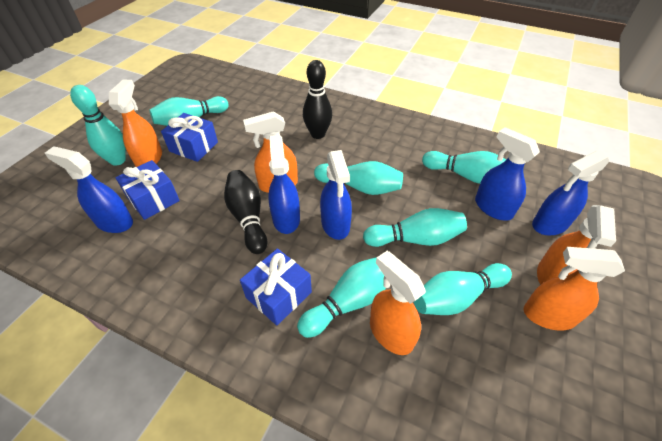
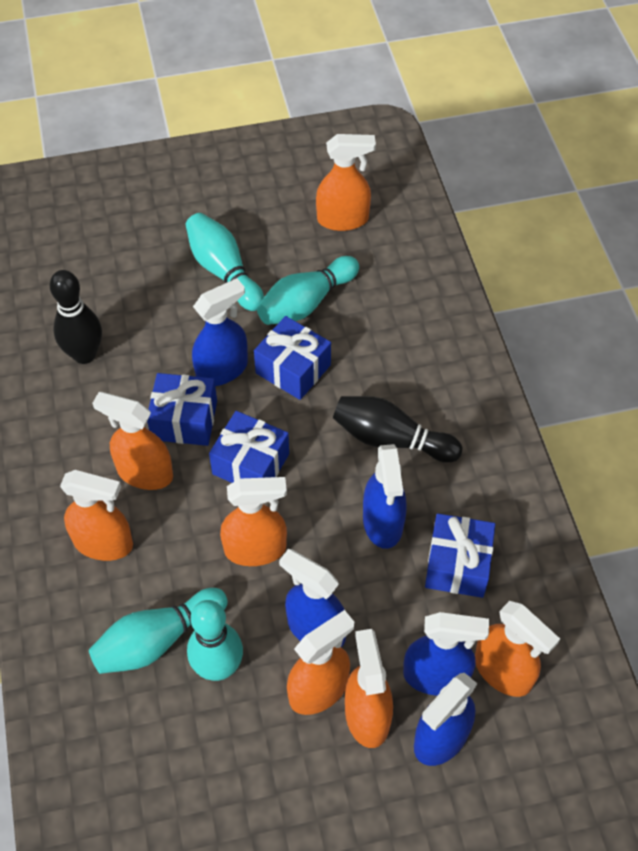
blue gift: [115,160,180,220] [161,113,218,162] [240,248,312,326] = 3 -> [147,373,217,446] [209,411,289,483] [254,316,331,400] [425,514,495,598] = 4
orange spray bottle: [109,79,162,167] [243,111,298,193] [370,251,426,355] [524,247,625,331] [537,205,616,285] = 5 -> [60,470,133,561] [92,392,173,490] [220,477,287,566] [287,610,354,715] [316,134,376,231] [345,629,393,748] [475,601,560,697] = 7
turquoise bowling pin: [70,85,126,166] [150,96,228,126] [297,257,386,338] [314,161,403,195] [363,208,467,247] [414,263,512,315] [422,151,507,184] = 7 -> [89,588,228,674] [186,213,264,311] [187,600,243,681] [257,256,359,325] = 4

